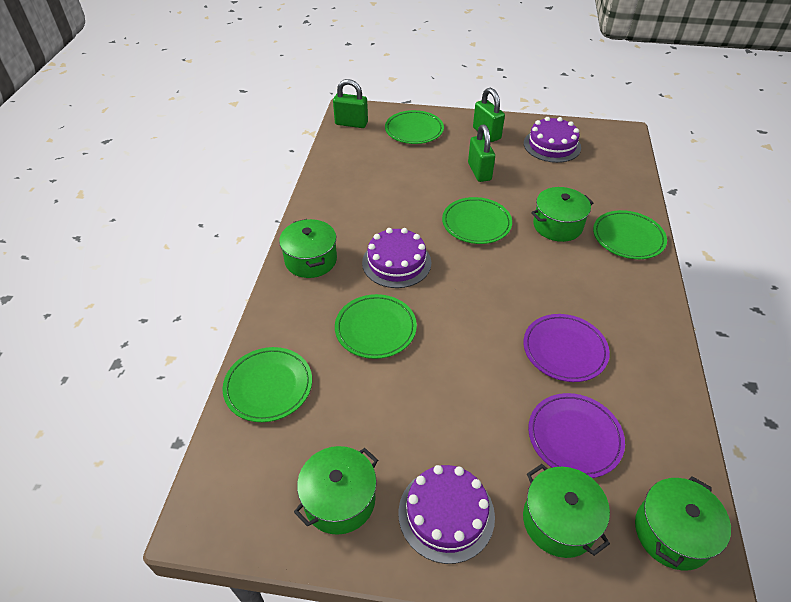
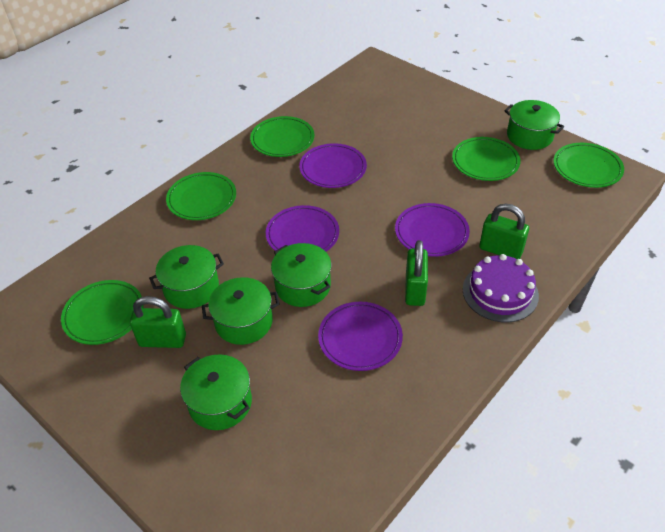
purple cake: [362,228,431,288] [398,465,495,564] [524,117,581,163] = 3 -> [463,254,539,322] = 1
purple plate: [523,314,610,382] [528,393,625,478] = 2 -> [266,205,339,252] [299,143,367,188] [318,302,403,371] [395,203,470,257] = 4

